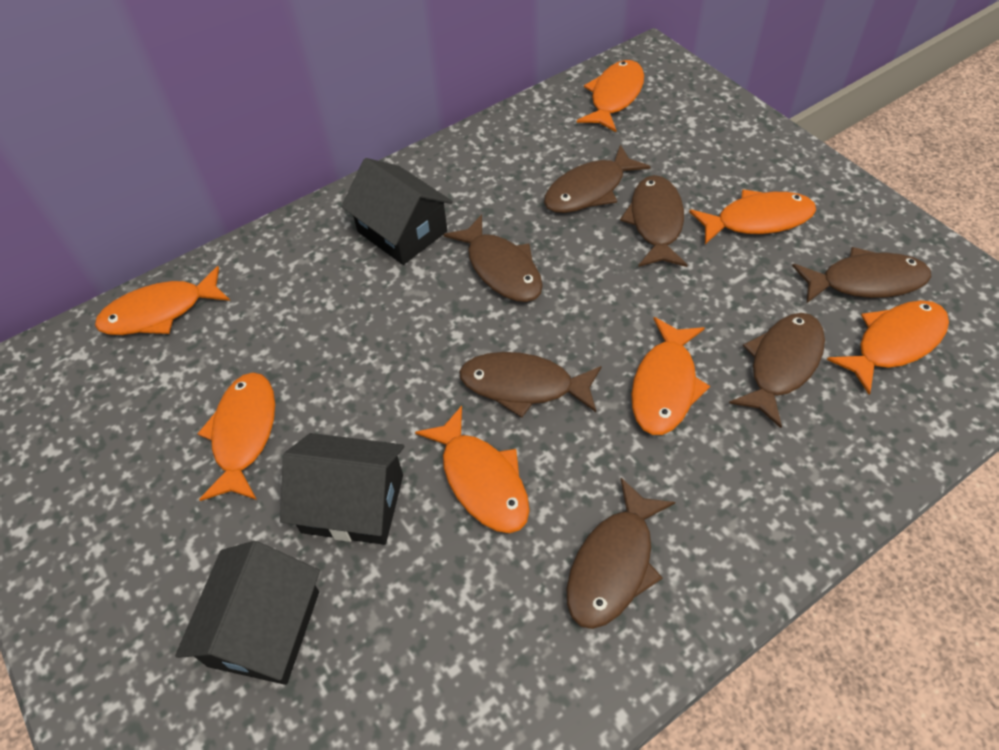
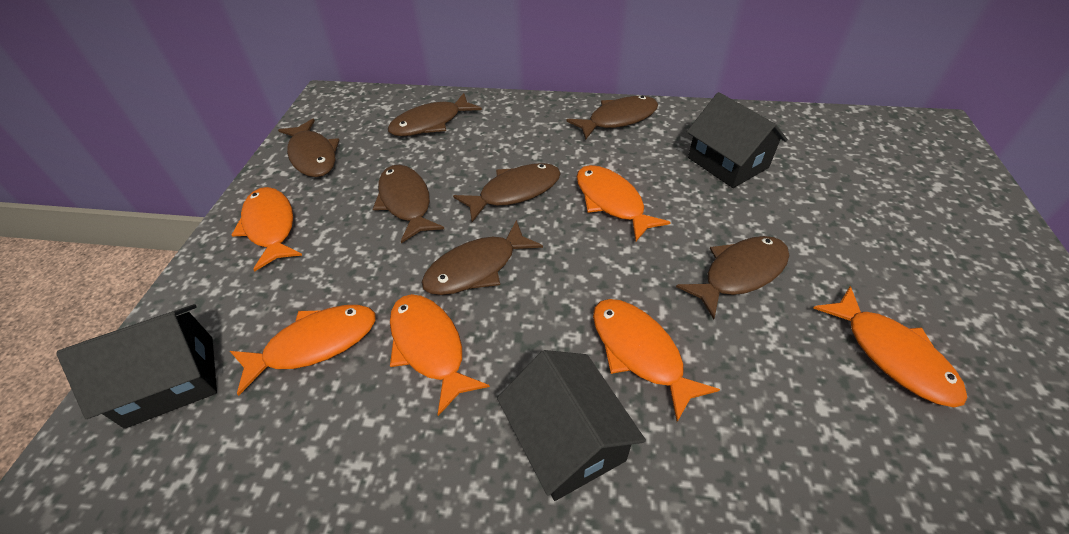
orange fish: [95,266,230,335] [197,372,275,501] [415,406,530,533] [577,60,644,132] [631,317,710,435] [689,189,816,244] [827,300,949,395] = 7 -> [230,305,376,396] [232,187,303,272] [390,294,490,416] [577,165,671,242] [593,299,720,422] [813,286,967,407] = 6

